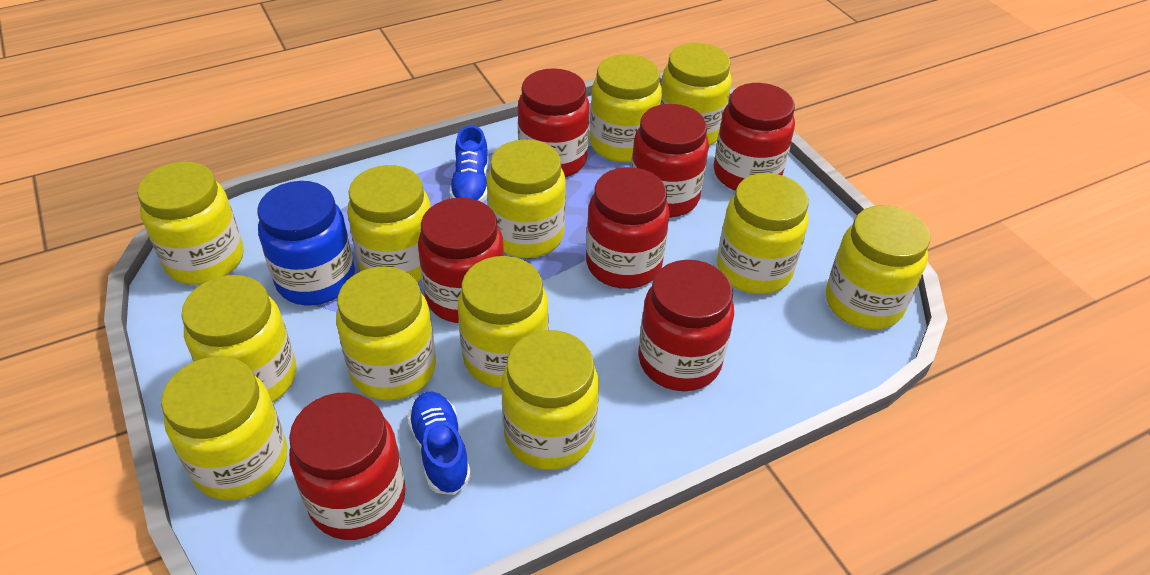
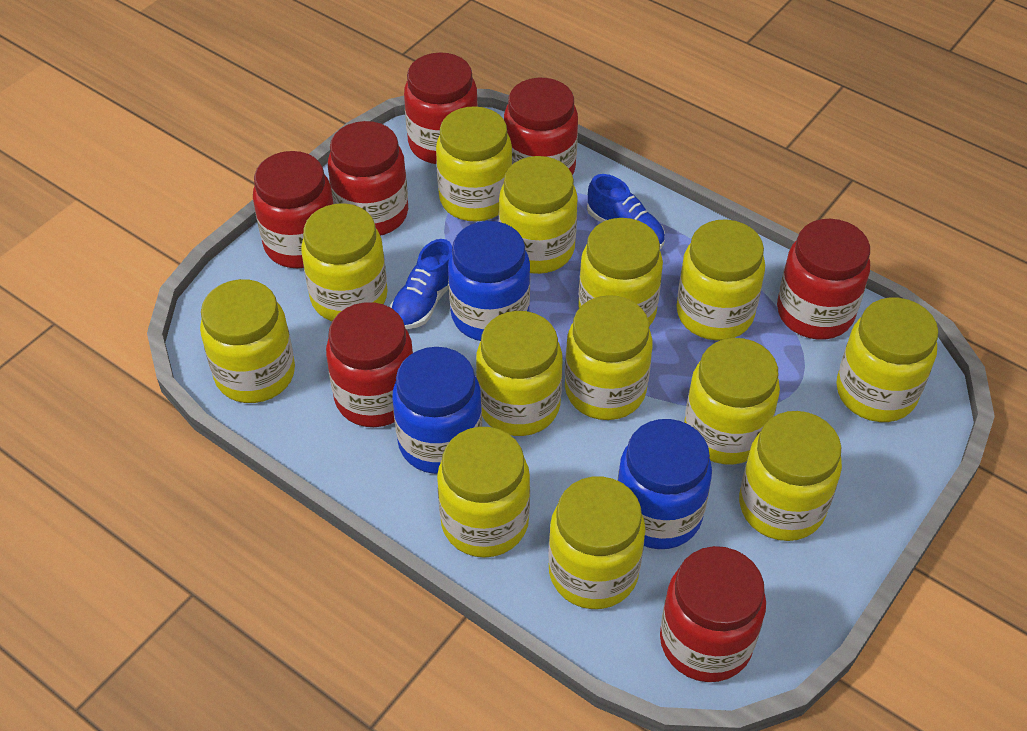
blue jar: [258,181,355,306] = 1 -> [392,347,482,474] [448,221,530,341] [617,419,712,549] = 3
yellow jar: [137,162,244,285] [161,356,287,501] [181,275,297,403] [336,266,436,401] [347,165,431,282] [458,256,549,388] [487,139,566,258] [502,330,599,470] [590,54,662,162] [661,43,732,146] [717,173,809,294] [826,205,930,330] = 12 -> [200,279,295,403] [301,203,388,321] [436,106,512,222] [437,427,530,558] [476,311,562,436] [499,156,578,274] [548,476,646,609] [565,295,653,420] [578,218,663,326] [676,219,765,341] [684,338,780,465] [739,411,842,541] [836,297,939,422] = 13

